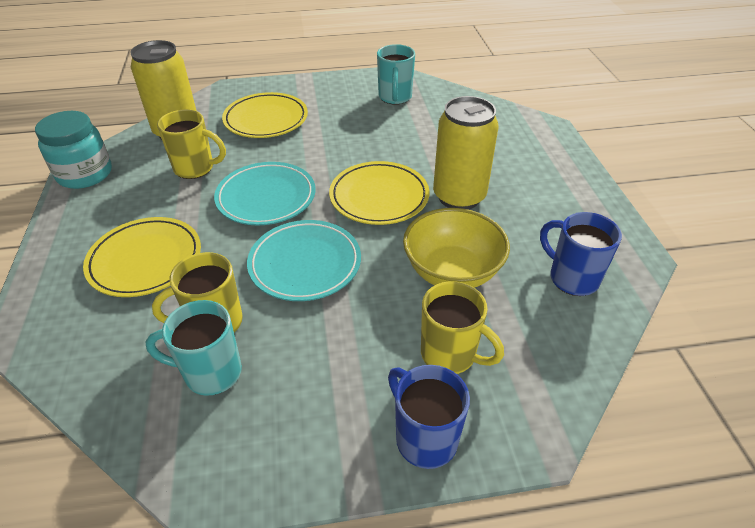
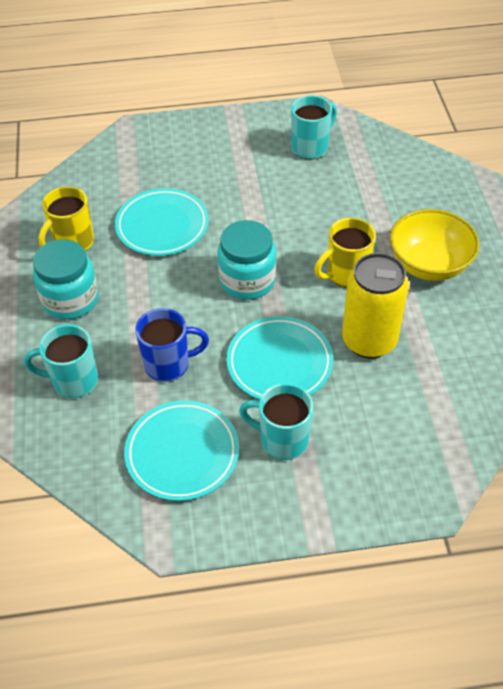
blue mug: [388,365,470,469] [540,212,622,296] = 2 -> [135,308,209,382] = 1
turquoise jar: [35,111,112,189] = 1 -> [33,239,99,320] [217,220,276,300] = 2
turquoise mug: [145,300,242,396] [377,44,415,105] = 2 -> [24,324,98,398] [239,383,313,460] [291,95,337,160] = 3
turquoise plate: [214,162,315,225] [247,220,361,301] = 2 -> [115,188,209,256] [124,400,239,501] [227,316,333,400] = 3
yellow can: [130,40,197,140] [433,96,499,210] = 2 -> [342,253,409,359] = 1
yellow mug: [152,252,243,332] [157,110,226,179] [421,281,504,374] = 3 -> [39,186,94,251] [315,218,376,288] = 2
yellow plate: [83,217,201,297] [222,92,308,138] [329,161,429,225] = 3 -> none = 0

